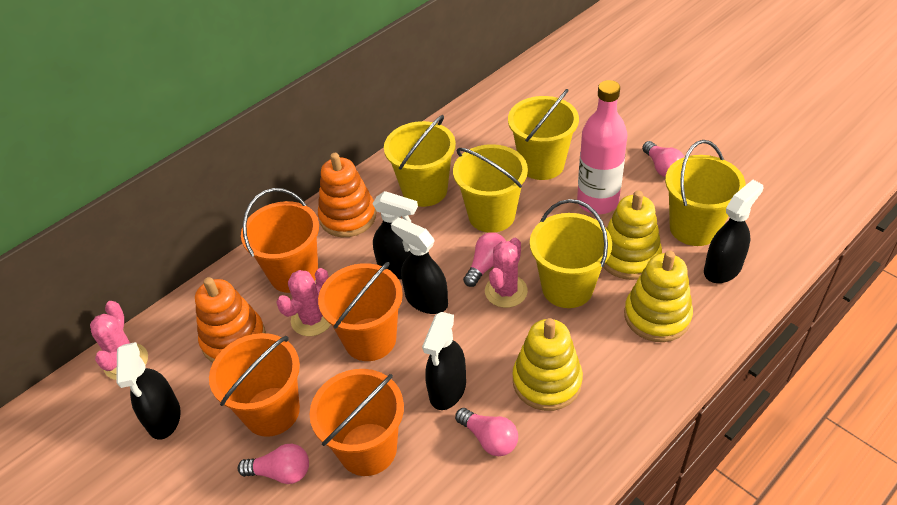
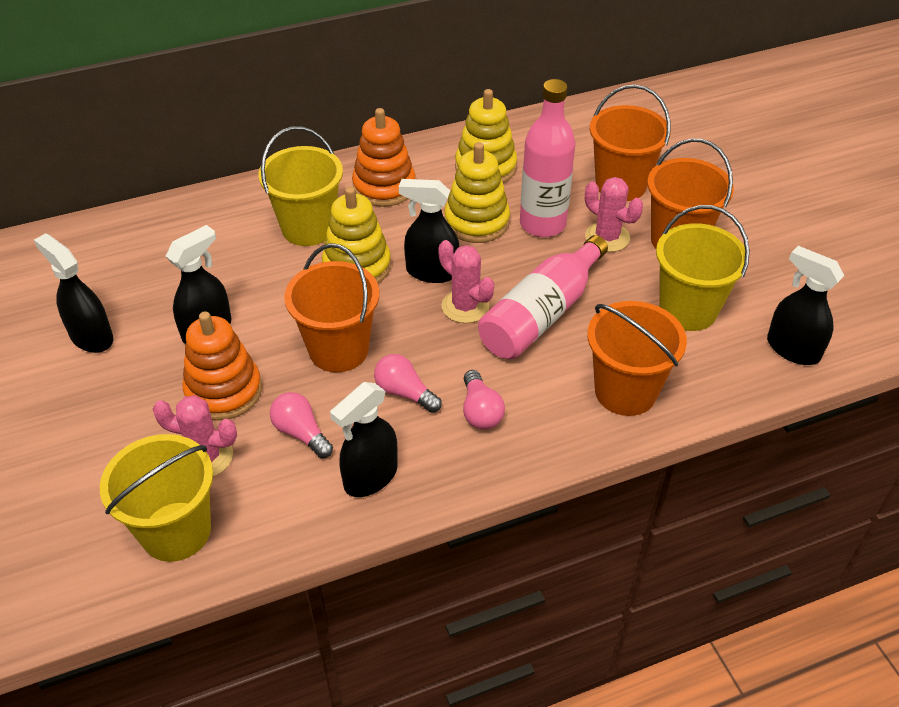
pink bottle: [577,80,627,214] = 1 -> [478,235,608,360] [520,79,576,237] = 2
pink light bulb: [238,444,309,484] [455,408,518,456] [463,232,506,287] [642,141,684,177] = 4 -> [270,392,333,458] [374,354,442,413] [463,370,505,430] = 3
yellow bucket: [384,115,456,207] [453,144,528,233] [508,89,579,180] [530,199,612,308] [665,140,746,246] = 5 -> [100,434,213,562] [258,126,343,246] [656,205,750,331] = 3

